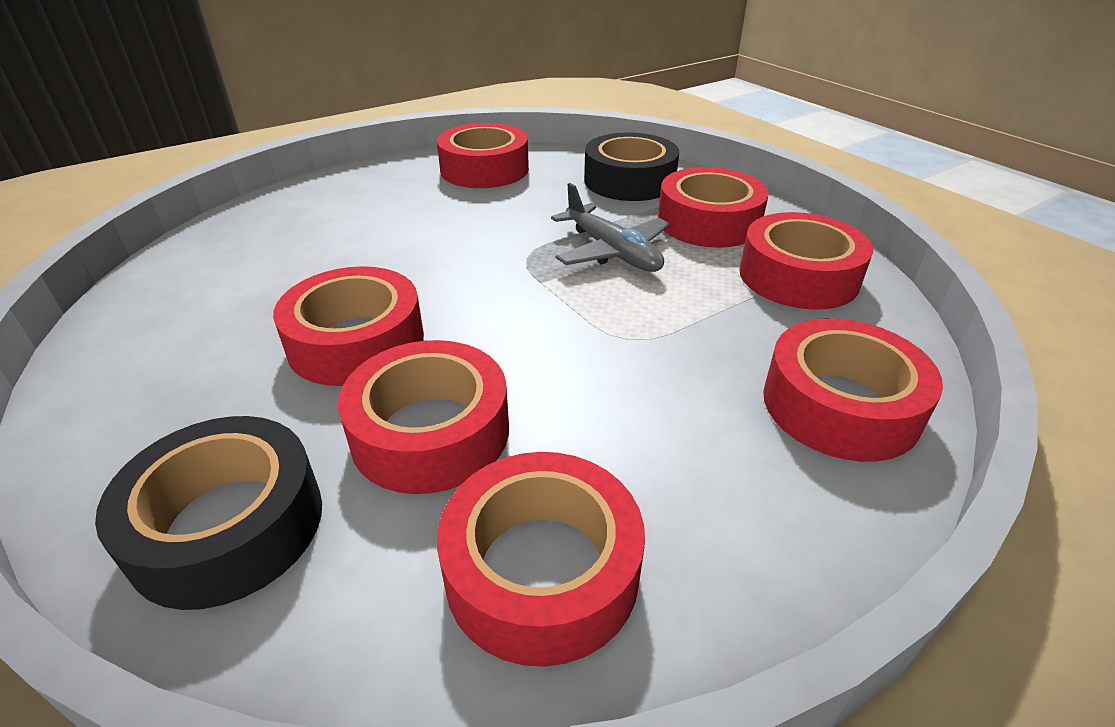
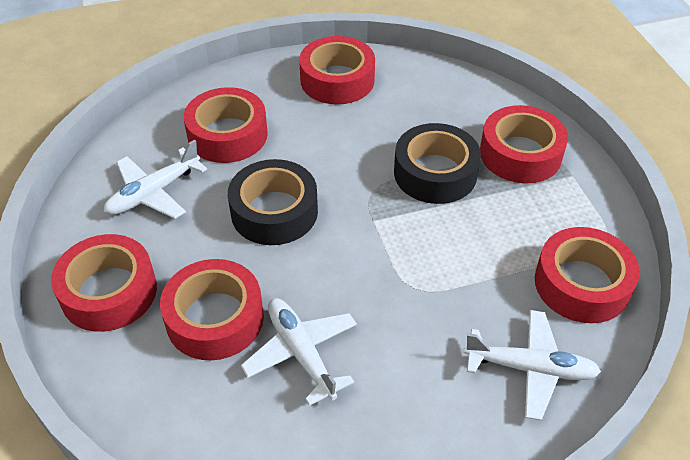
grey plane: [551,183,670,272] = 1 -> none = 0
red tape: [273,266,424,386] [338,340,509,494] [437,123,529,188] [437,452,645,667] [658,167,769,248] [739,212,873,310] [763,319,943,462] = 7 -> [51,234,157,332] [160,259,264,360] [184,87,268,163] [299,36,375,105] [480,105,568,183] [535,227,640,323] = 6
white plane: none = 0 -> [104,140,207,219] [241,298,357,406] [463,310,601,421] = 3

